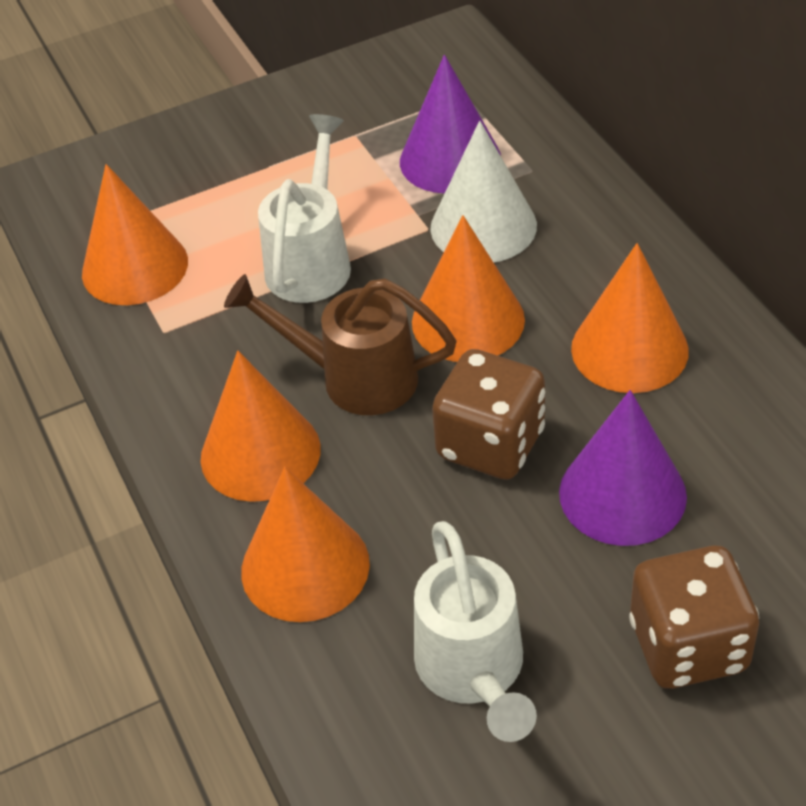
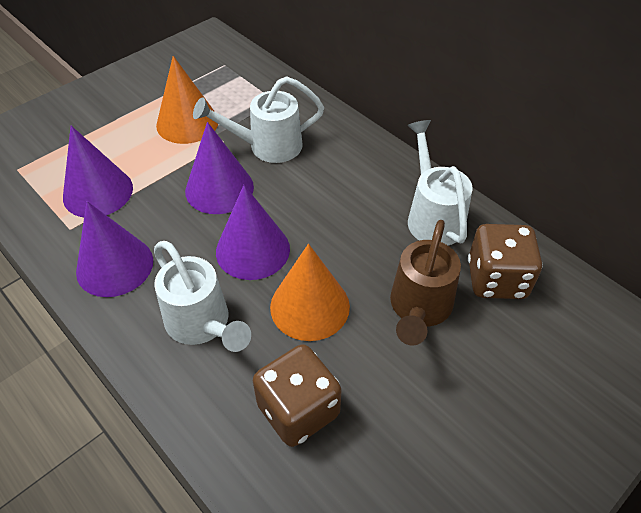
orange cone: [82,164,188,305] [200,351,321,502] [241,467,370,622] [412,215,525,362] [571,243,689,393] = 5 -> [156,56,218,144] [270,244,350,341] = 2
purple cone: [400,55,501,194] [559,390,687,546] = 2 -> [63,126,133,217] [76,201,153,297] [185,122,254,214] [216,185,290,280] = 4
white cone: [430,121,537,262] = 1 -> none = 0
white watering can: [258,114,351,303] [414,521,537,742] = 2 -> [154,241,251,352] [193,76,324,163] [408,120,473,245] = 3

